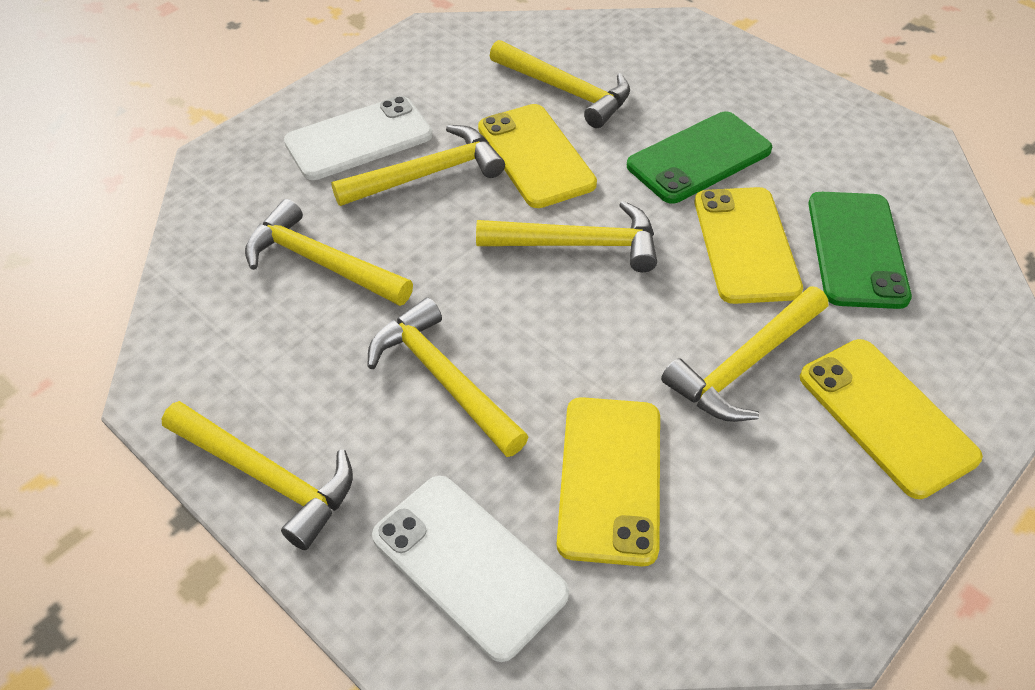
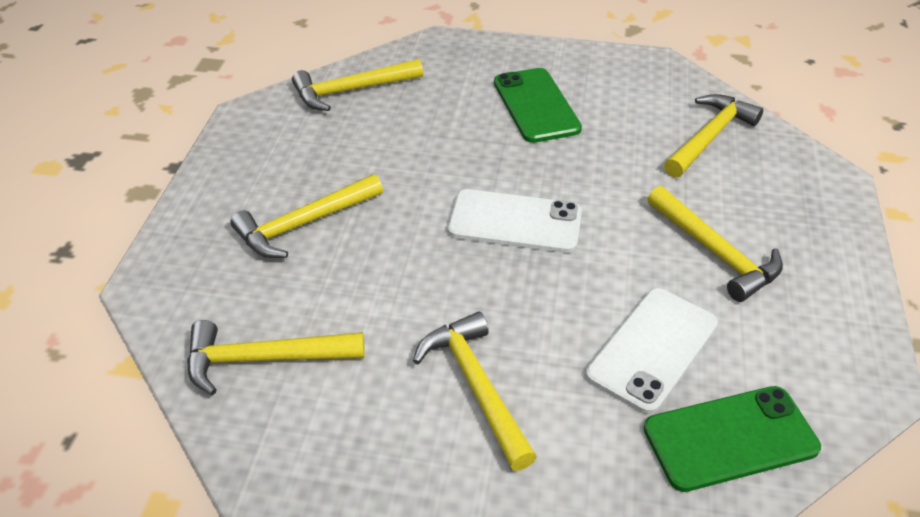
yellow hammer: [162,401,353,550] [245,199,413,306] [331,125,505,206] [367,297,528,457] [476,201,657,272] [490,40,630,128] [661,286,828,422] = 7 -> [187,320,365,395] [230,174,383,258] [292,59,423,111] [413,312,537,471] [647,186,783,302] [664,94,763,178] = 6
yellow phone: [478,104,597,208] [557,397,660,566] [695,187,803,304] [800,339,983,499] = 4 -> none = 0

